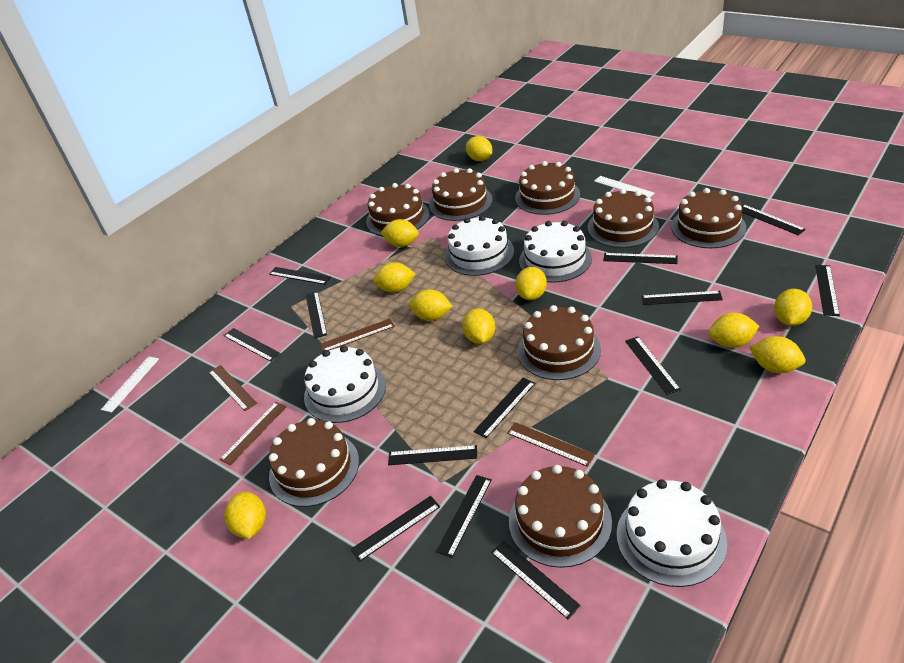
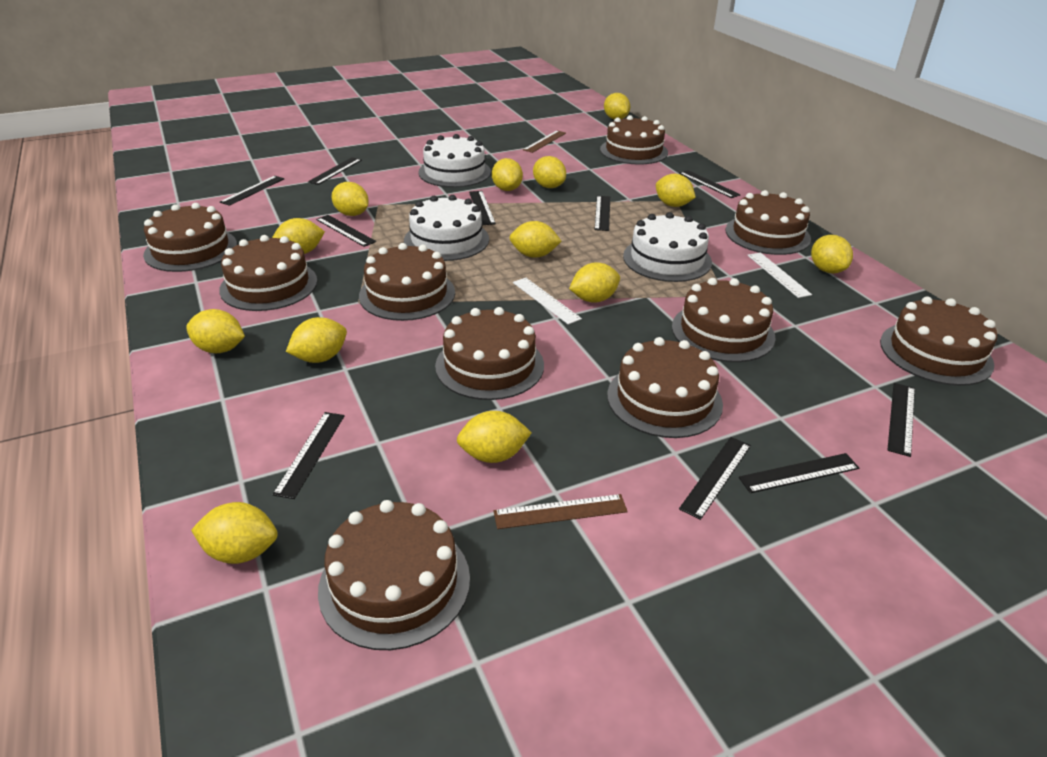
black ruler: [224,328,281,362] [269,267,331,285] [306,291,327,339] [350,496,440,562] [388,445,477,465] [436,475,492,558] [474,378,535,438] [491,541,581,619] [603,253,678,264] [625,337,681,395] [641,291,723,305] [742,204,806,235] [815,265,840,316] = 13 -> [220,176,284,206] [272,412,345,499] [308,157,362,185] [316,215,376,247] [469,191,496,225] [594,196,610,231] [679,170,741,198] [679,437,751,520] [739,453,859,493] [887,383,915,457] = 10
brown cake: [269,418,359,507] [366,183,429,236] [429,168,492,221] [509,465,612,568] [515,161,580,215] [518,305,601,380] [588,189,659,248] [671,188,746,248] = 8 -> [143,203,237,272] [219,235,317,311] [318,500,470,650] [359,243,455,321] [435,307,544,400] [600,115,668,165] [607,337,723,438] [672,278,776,362] [726,190,811,255] [880,297,997,386] = 10
brown ruler: [209,365,257,411] [219,402,287,465] [320,319,395,351] [507,422,595,467] = 4 -> [494,494,628,529] [523,130,566,153] = 2
white cake: [304,346,386,423] [445,216,514,276] [519,221,592,283] [617,479,727,587] = 4 -> [404,195,489,261] [418,134,491,187] [623,212,712,282] = 3
yellow lemon: [224,492,266,539] [373,263,416,292] [381,219,419,247] [409,289,453,321] [462,308,495,344] [466,136,492,161] [515,267,547,300] [708,313,759,348] [749,336,806,373] [774,289,812,326] = 10 -> [186,309,245,353] [191,502,278,564] [272,218,325,254] [286,317,347,363] [331,182,369,216] [457,411,532,463] [492,158,523,191] [509,221,562,258] [533,156,566,188] [569,263,620,303] [604,93,631,120] [656,174,696,207] [811,235,853,273] = 13

